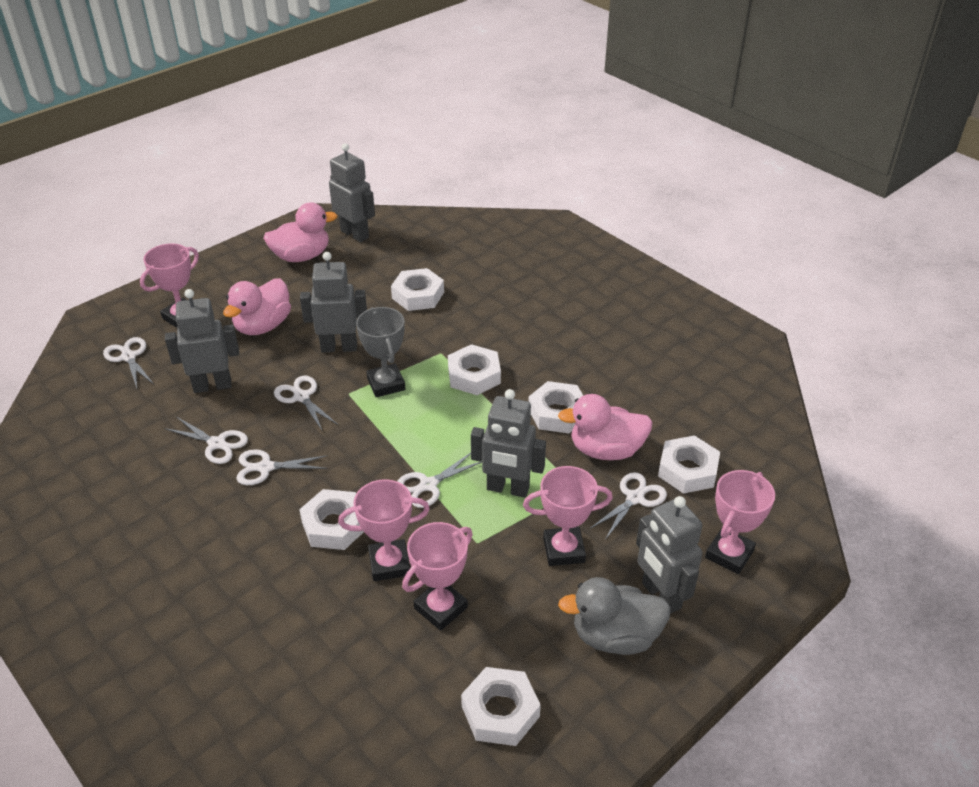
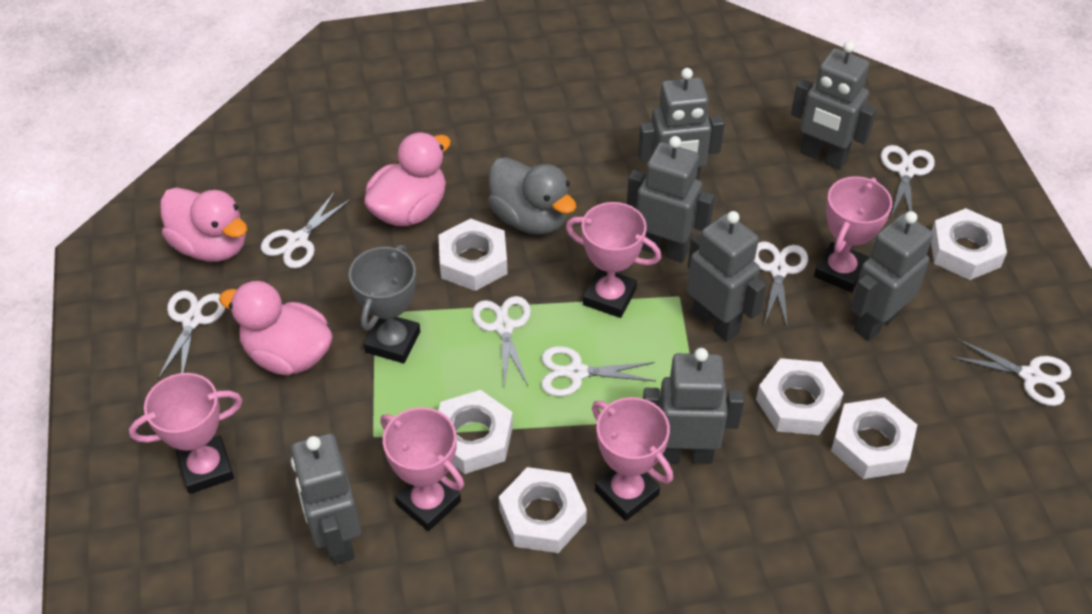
grey robot: [165,289,239,393] [300,252,367,352] [329,143,375,242] [471,389,546,498] [636,496,703,614] = 5 -> [291,433,361,565] [627,136,715,263] [638,68,725,180] [643,348,744,464] [687,211,766,342] [791,41,877,169] [850,211,933,341] = 7
white scissors: [103,337,154,388] [164,417,248,464] [236,449,328,485] [274,376,338,432] [397,453,482,508] [589,472,667,540] = 6 -> [158,290,225,379] [261,191,352,269] [472,296,531,388] [541,346,656,397] [753,241,808,326] [881,145,935,217] [951,339,1071,406] = 7

